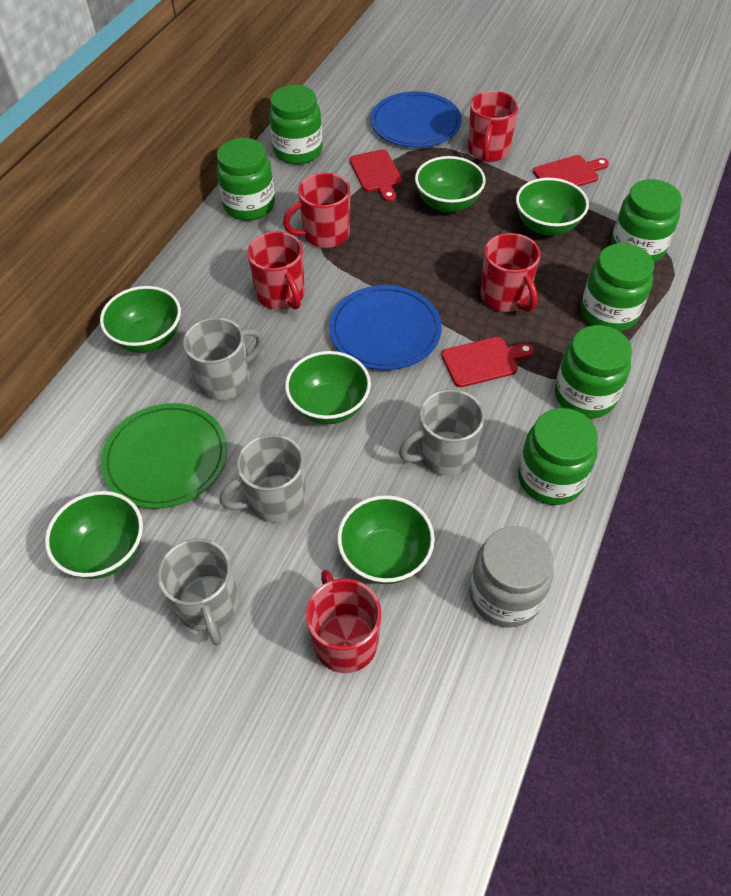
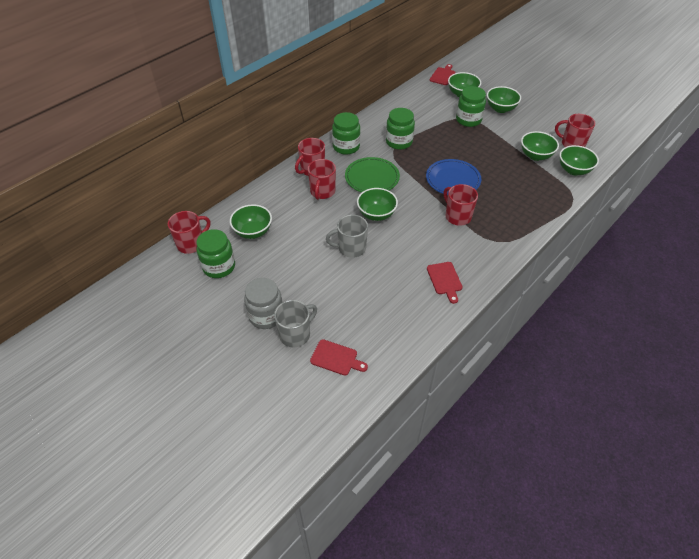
blue plate: [329,285,442,370] [371,91,462,148] = 2 -> [426,159,481,195] = 1
green jar: [216,138,275,221] [269,85,323,165] [518,408,598,505] [555,325,632,418] [581,243,654,332] [611,179,682,263] = 6 -> [196,229,235,278] [332,112,360,155] [386,108,415,150] [456,86,486,127] = 4
grey mug: [157,538,239,646] [183,317,263,400] [219,434,306,523] [399,389,485,476] = 4 -> [274,300,317,347] [326,215,368,258] = 2

